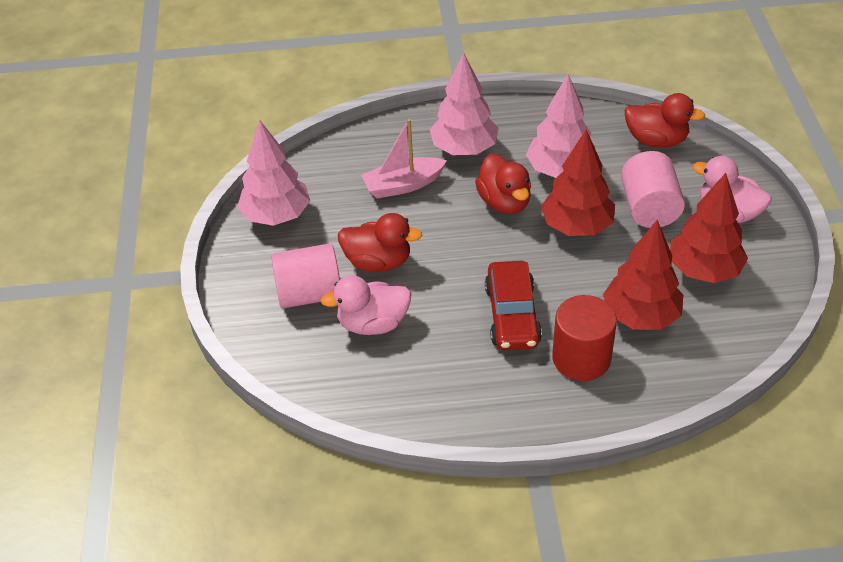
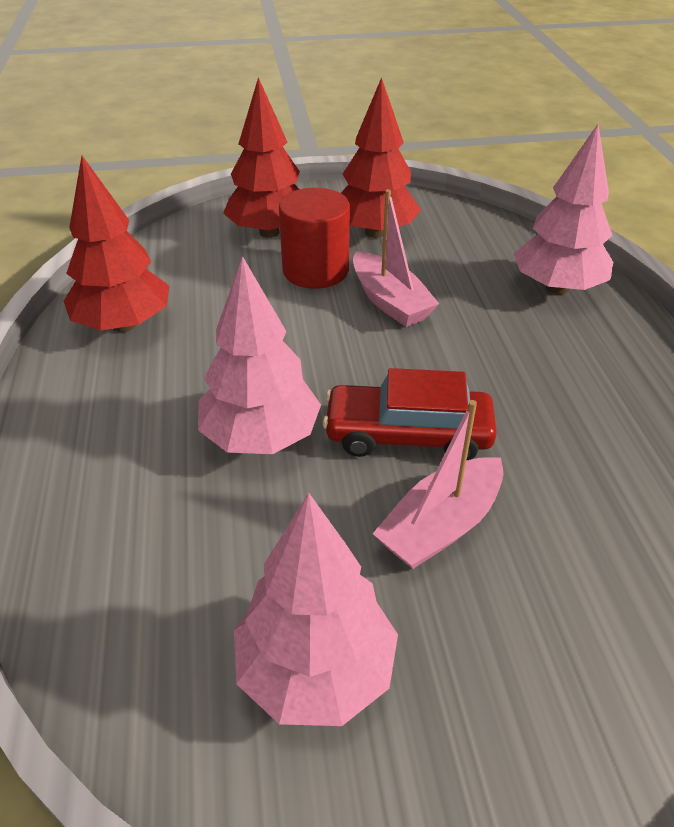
pink boat: [361,119,447,199] = 1 -> [353,189,439,327] [373,400,503,569] = 2
pink cylinder: [271,244,340,308] [621,151,685,228] = 2 -> none = 0
pink duck: [320,275,411,335] [692,156,772,223] = 2 -> none = 0
red duck: [338,213,422,272] [475,154,531,214] [625,93,705,148] = 3 -> none = 0

